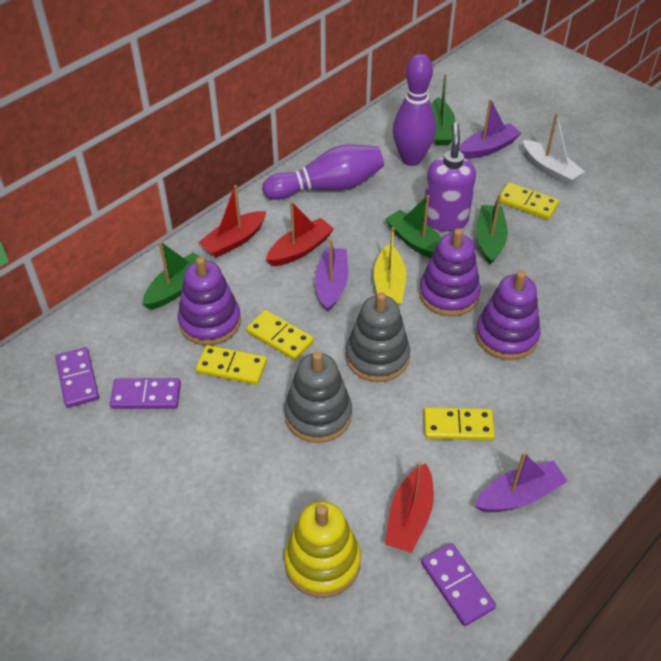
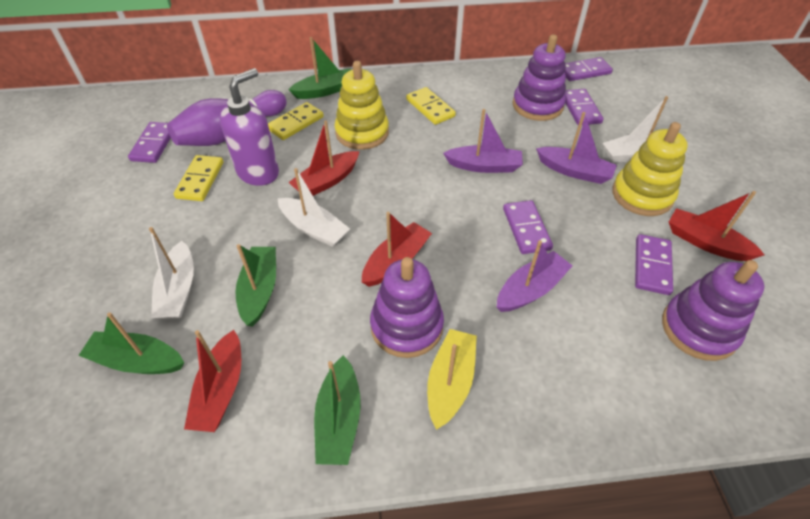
grey stacking toy: [284,351,352,443] [346,292,410,382] = 2 -> none = 0
purple bowling pin: [262,144,384,200] [393,54,436,166] = 2 -> [167,90,287,146] = 1
purple domino: [55,347,99,408] [110,378,181,409] [421,543,496,626] = 3 -> [128,122,171,163] [503,200,553,254] [564,57,613,81] [565,89,603,125] [635,234,673,295] = 5
red boat: [198,185,266,257] [266,201,334,266] [385,461,434,553] = 3 -> [184,330,241,432] [288,120,359,196] [362,212,432,287] [669,191,765,261] = 4
white boat: [523,113,585,185] = 1 -> [149,227,194,319] [278,168,350,247] [603,96,668,163] = 3
yellow domino: [196,345,267,385] [246,310,314,360] [424,407,495,441] [500,182,559,220] = 4 -> [174,155,224,201] [268,102,324,140] [406,87,456,125] = 3
yellow stacking toy: [284,501,361,598] = 1 -> [334,61,389,150] [612,122,688,216] = 2

